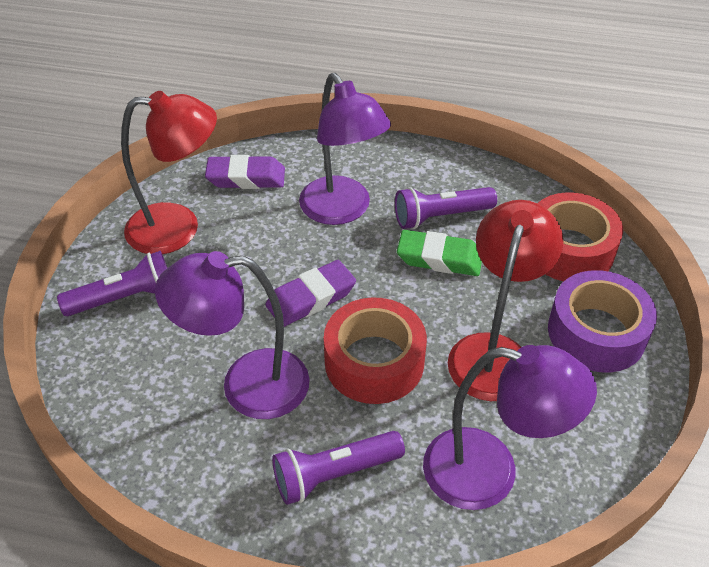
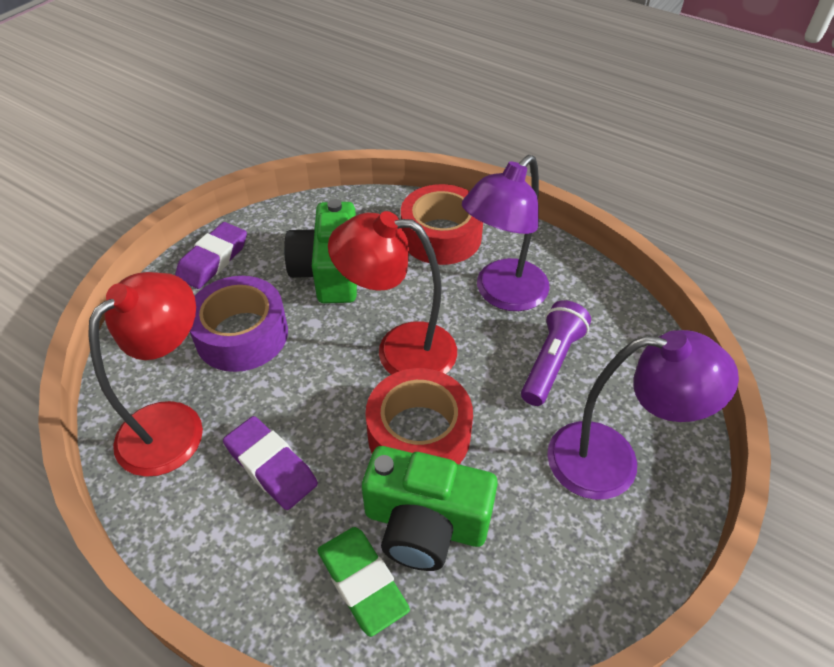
green camera: none = 0 -> [284,199,357,303] [362,446,498,571] = 2
purple flashlight: [57,251,167,316] [272,431,405,505] [395,187,497,229] = 3 -> [521,300,591,406] = 1
purple lamp: [155,251,310,419] [299,73,391,225] [423,345,597,510] = 3 -> [462,155,550,311] [547,330,739,500] = 2

